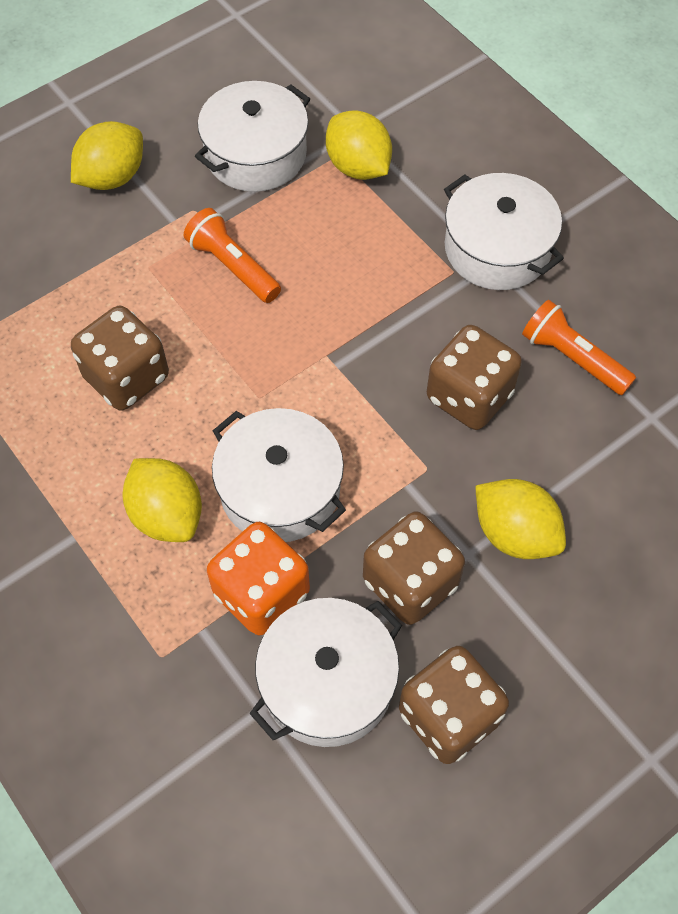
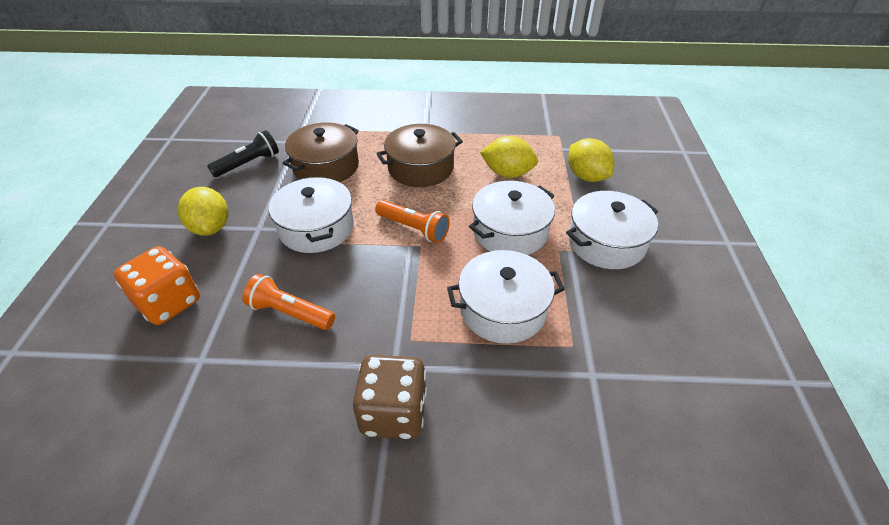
black flashlight: none = 0 -> [207,130,279,177] = 1
brown dice: [71,306,169,410] [363,511,465,625] [399,646,509,764] [427,325,522,430] = 4 -> [353,355,427,439] = 1
brown pot: none = 0 -> [283,122,359,182] [376,124,463,187] = 2
yellow lemon: [71,121,143,190] [122,458,202,542] [326,110,392,180] [475,479,566,559] = 4 -> [178,187,228,236] [480,136,538,178] [568,138,614,182] = 3

